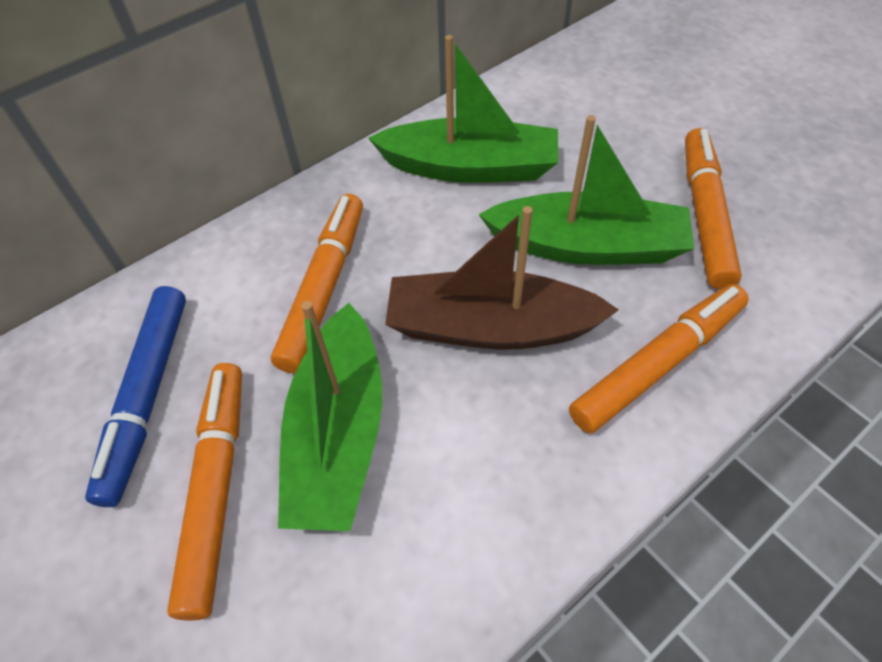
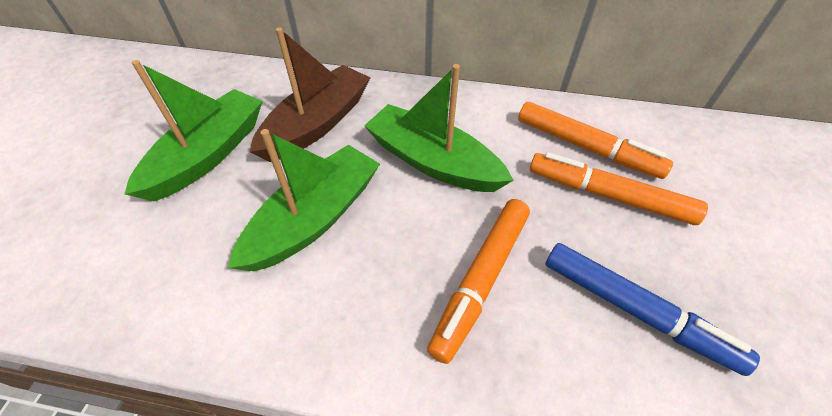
orange marker: [167,363,242,621] [271,194,363,373] [569,284,749,433] [685,128,742,289] = 4 -> [427,199,530,364] [518,102,673,179] [530,152,708,225] = 3

